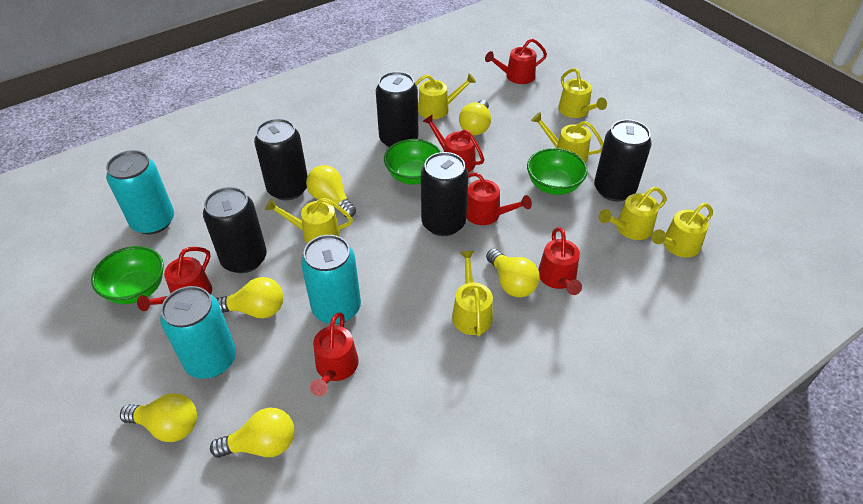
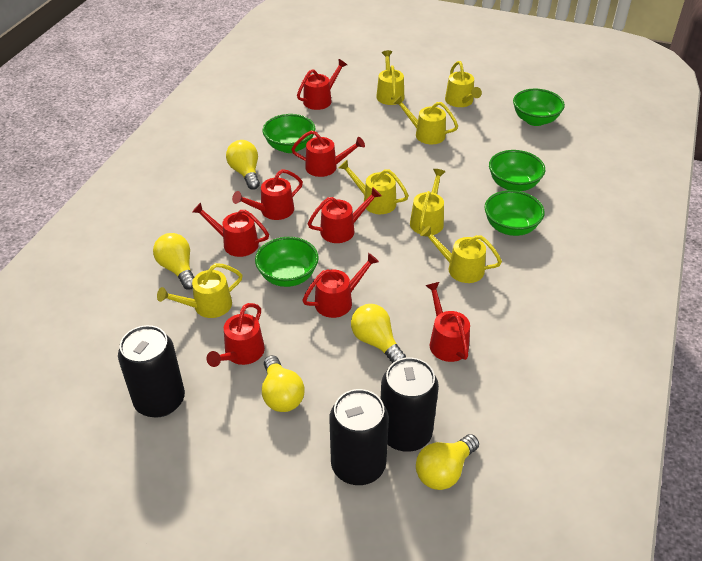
black can: [203,187,267,273] [254,118,308,200] [376,71,419,147] [421,152,469,236] [594,119,652,202] = 5 -> [118,325,185,418] [329,389,389,485] [381,357,439,452] = 3
green bowl: [91,246,164,304] [384,139,441,185] [527,148,588,195] = 3 -> [255,237,319,287] [262,114,315,153] [484,190,545,236] [489,150,545,191] [513,89,565,126] = 5
red watering can: [137,247,212,311] [310,312,359,396] [422,114,484,173] [466,172,532,225] [485,39,547,84] [538,227,582,295] = 6 -> [192,202,269,257] [206,303,265,367] [232,169,303,220] [291,130,365,177] [297,59,347,110] [302,253,379,318] [308,187,381,243] [425,282,470,362] = 8
turquoise can: [106,150,174,235] [160,286,236,379] [301,235,361,324] = 3 -> none = 0
yellow light bulb: [120,393,197,442] [210,408,294,458] [216,277,283,319] [306,165,356,217] [459,100,491,135] [486,248,540,297] = 6 -> [153,233,194,289] [226,140,260,190] [262,355,305,412] [351,304,406,363] [416,434,479,490] = 5

